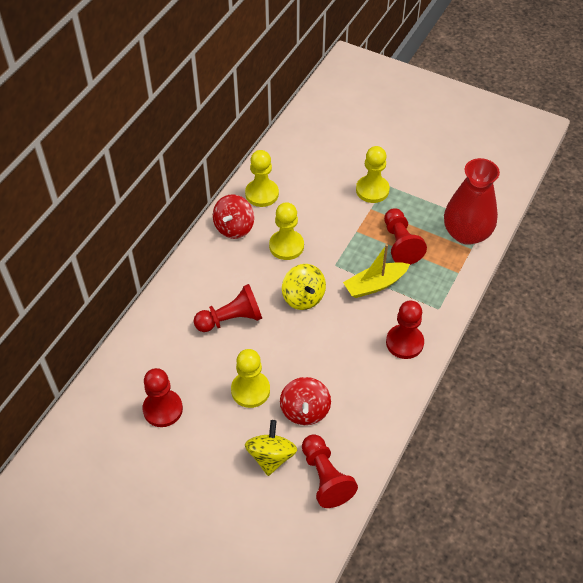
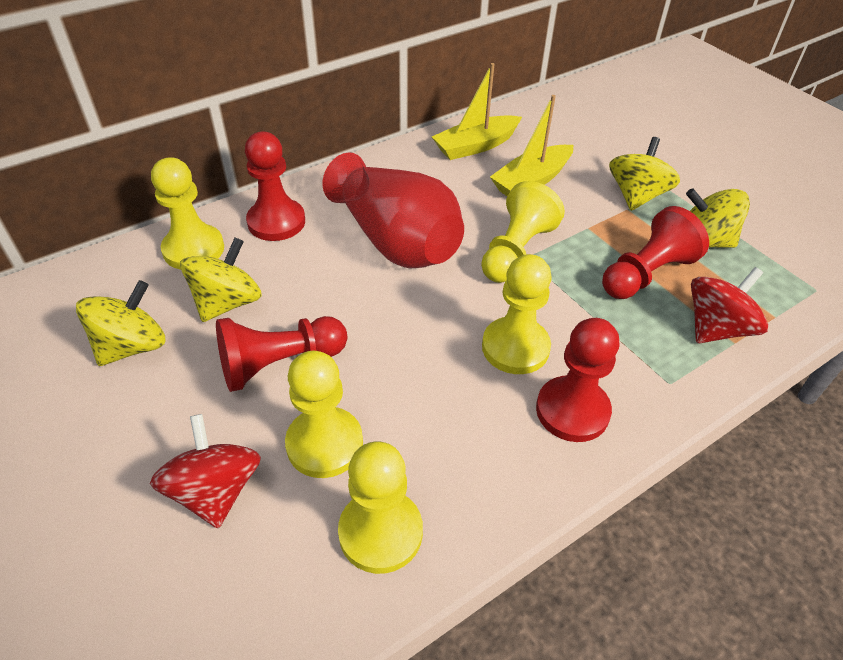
red pawn: [142,368,183,427] [194,284,262,332] [302,434,358,508] [384,208,427,265] [386,301,424,359] = 5 -> [216,316,347,392] [245,132,305,241] [536,318,620,442] [602,206,709,299] = 4
yellow boat: [343,244,410,298] = 1 -> [432,63,522,160] [490,95,573,196] = 2
yellow pawn: [231,349,270,408] [245,150,279,207] [269,202,304,260] [356,146,390,203] = 4 -> [151,157,224,270] [285,351,363,478] [338,442,423,574] [481,181,565,283] [482,254,552,374] = 5
yellow spinning top: [245,420,297,476] [282,264,326,310] = 2 -> [76,280,165,366] [180,237,262,322] [609,137,680,211] [686,188,750,248] = 4

